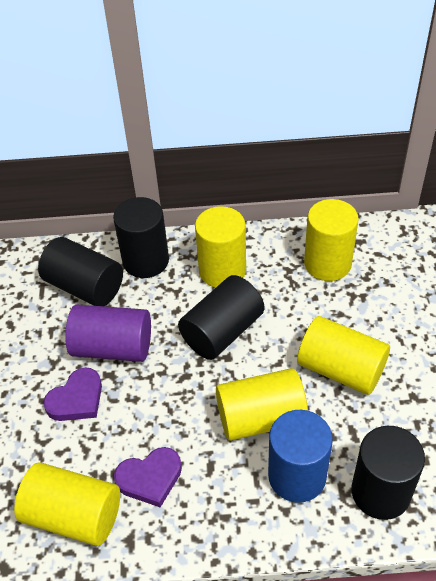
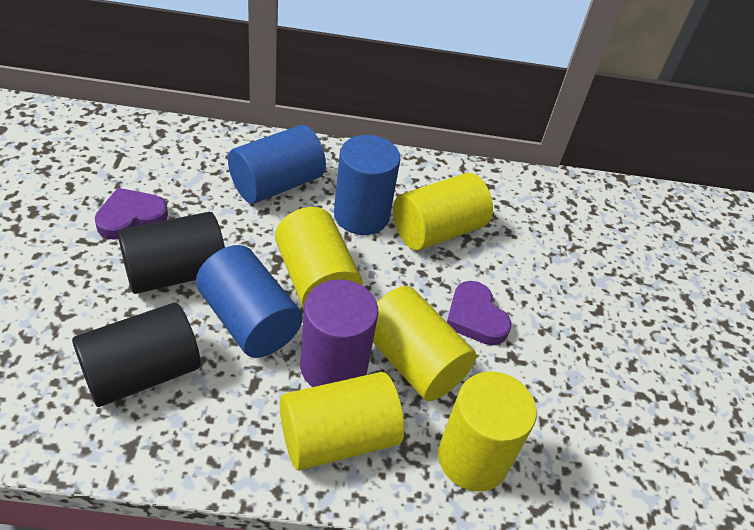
black cylinder: [38,237,123,306] [113,197,169,278] [178,275,265,360] [351,426,425,520] = 4 -> [72,303,201,407] [118,212,225,294] = 2
blue cylinder: [268,410,333,503] = 1 -> [196,245,303,358] [228,125,326,204] [334,135,401,235] = 3

